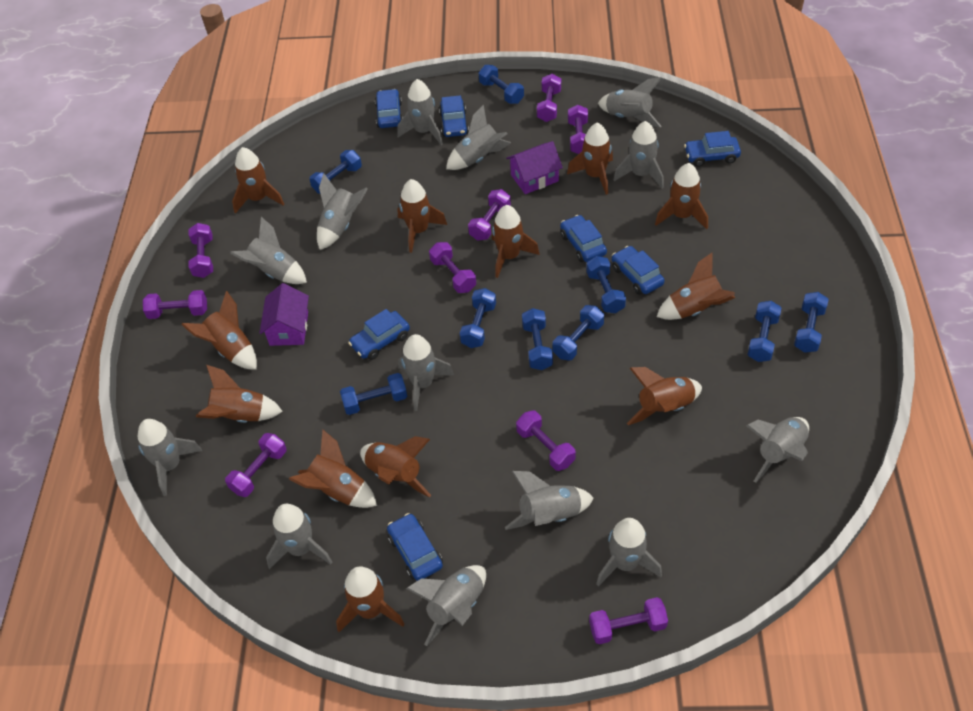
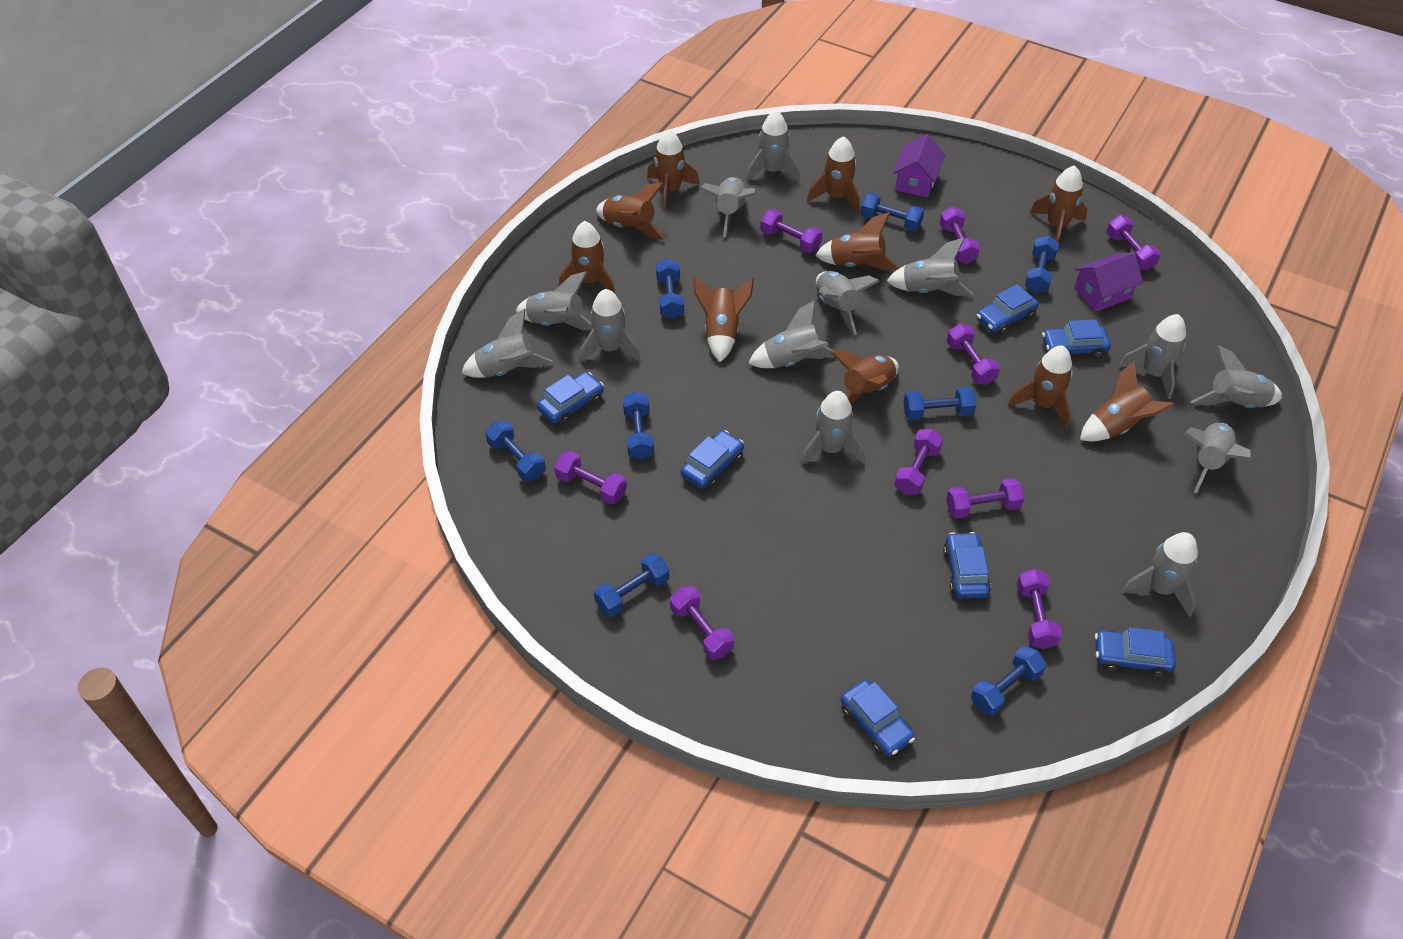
blue dumbbell: [310,150,362,194] [340,373,407,415] [460,288,496,348] [479,65,524,104] [522,308,553,370] [553,305,604,361] [586,256,626,313] [747,301,781,362] [794,292,829,353] = 9 -> [485,421,546,481] [594,553,669,617] [623,391,654,460] [656,258,684,319] [860,193,924,231] [904,387,977,420] [971,646,1046,716] [1025,236,1059,293] = 8
brown rocket: [181,291,257,370] [196,365,283,423] [232,147,284,214] [289,430,377,508] [336,566,404,632] [360,436,431,497] [397,179,447,253] [492,205,540,278] [567,123,613,195] [627,367,702,425] [655,163,708,229] [656,252,735,320] = 12 -> [559,221,615,294] [596,182,665,240] [647,130,700,211] [693,276,754,362] [807,136,860,213] [815,212,899,270] [831,350,899,405] [1008,346,1073,428] [1030,165,1087,242] [1080,361,1175,442] = 10

